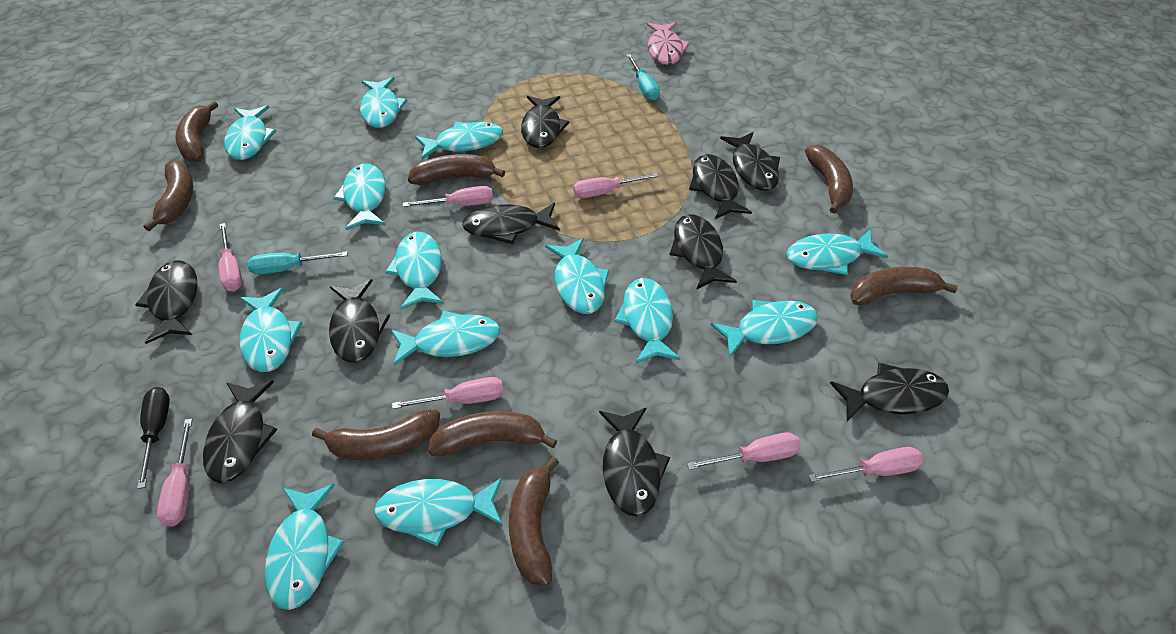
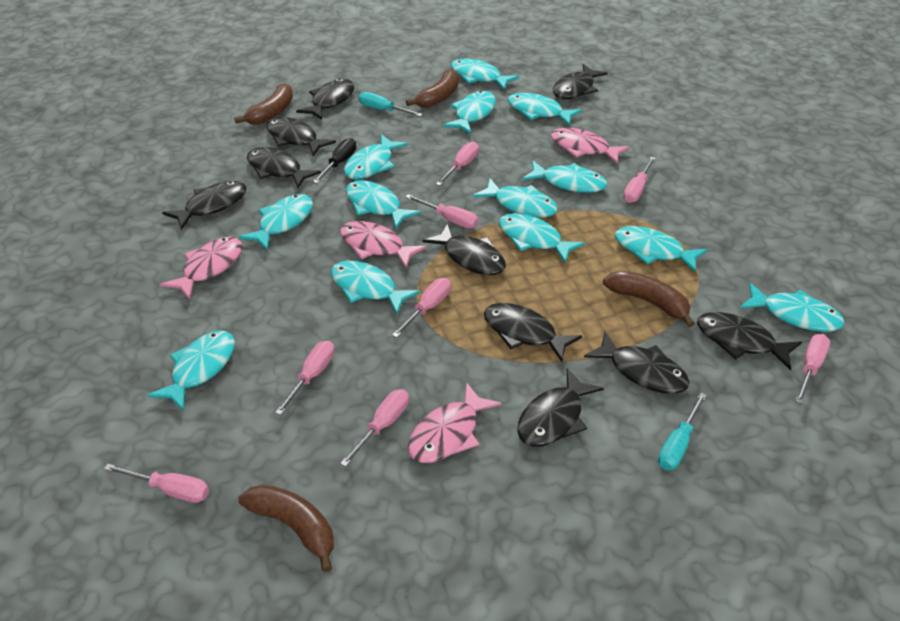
brown banana: [144,160,193,231] [176,101,218,162] [312,409,440,460] [408,154,505,185] [428,411,557,456] [509,457,559,586] [805,145,853,214] [850,267,958,306] = 8 -> [235,83,293,125] [238,484,334,572] [406,69,459,108] [603,271,695,327] = 4
pink fish: [647,22,690,65] = 1 -> [160,237,242,300] [340,221,426,268] [408,383,501,463] [550,128,630,164] = 4
pink screwdriver: [157,419,192,527] [219,223,242,291] [392,377,504,409] [403,186,493,207] [573,173,659,198] [687,433,801,470] [808,447,924,482] = 7 -> [104,464,209,503] [275,341,334,415] [340,389,409,467] [392,278,451,338] [406,194,478,229] [436,142,479,186] [623,157,656,203] [795,334,830,404] = 8

